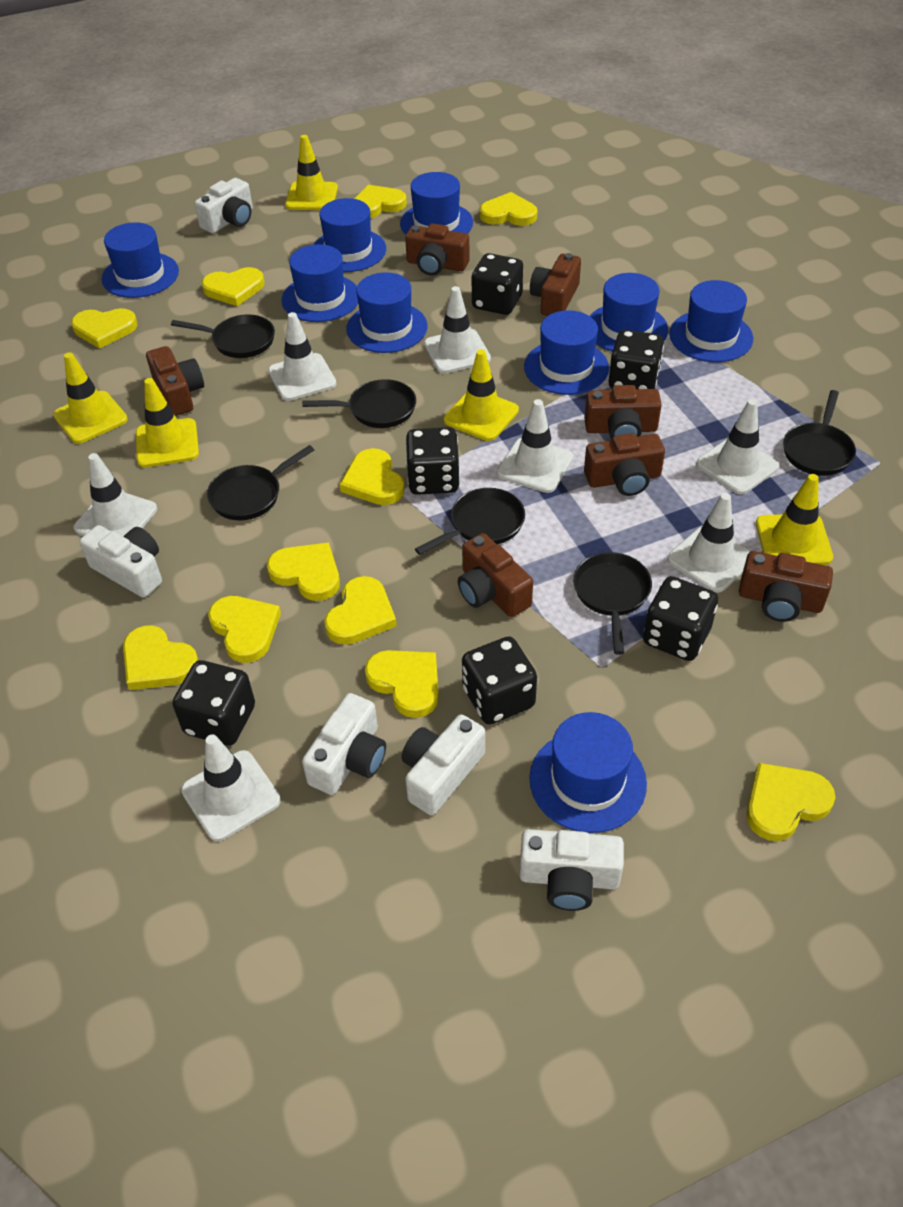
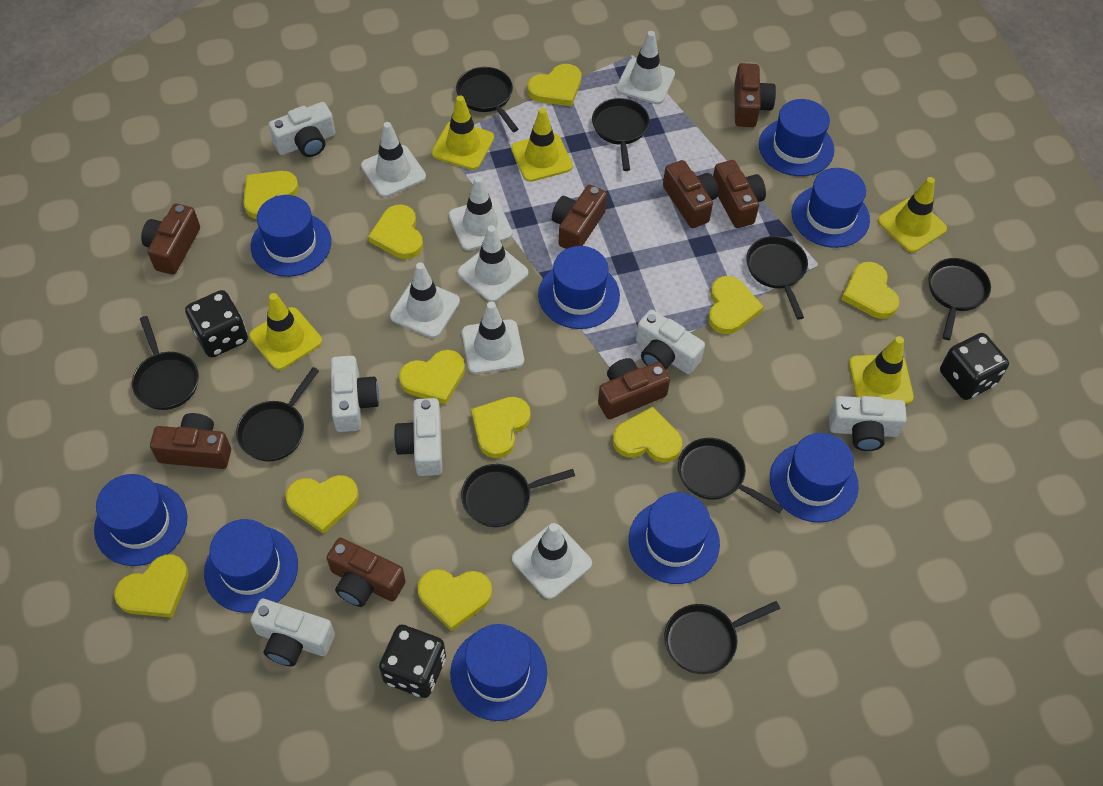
black dice: [172,660,255,746] [405,427,460,495] [462,636,537,724] [472,253,523,315] [609,330,664,389] [643,576,718,661] = 6 -> [185,290,248,358] [379,625,446,698] [940,333,1009,400] = 3
black pan: [171,314,275,358] [207,445,314,520] [302,379,416,428] [415,488,525,555] [573,552,652,655] [783,390,856,476] = 6 -> [132,316,199,410] [236,367,319,461] [456,67,518,132] [461,464,575,527] [592,98,649,171] [664,601,780,674] [678,438,783,513] [746,236,808,320] [929,258,991,340] = 9
brown camera: [146,346,204,416] [405,223,470,276] [458,533,533,617] [530,253,581,316] [584,385,662,439] [584,433,665,496] [739,551,833,622] = 7 -> [141,203,200,275] [150,413,231,469] [327,538,406,607] [552,184,607,249] [598,358,670,419] [663,160,718,228] [713,160,766,228] [734,63,776,127] = 8
white camera: [79,525,162,598] [194,178,253,233] [302,693,386,795] [402,714,485,815] [520,829,624,911] = 5 -> [250,599,335,666] [269,102,335,157] [331,356,379,432] [394,398,442,476] [636,310,705,374] [829,396,907,451] = 6

